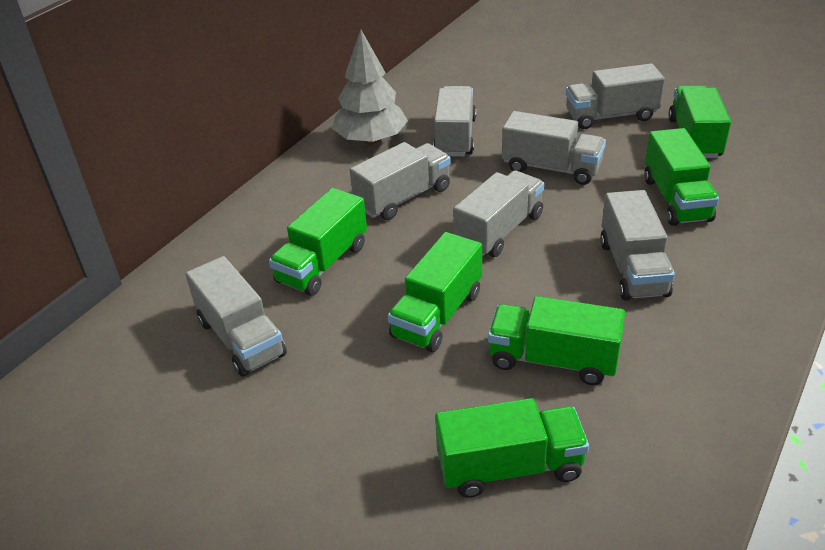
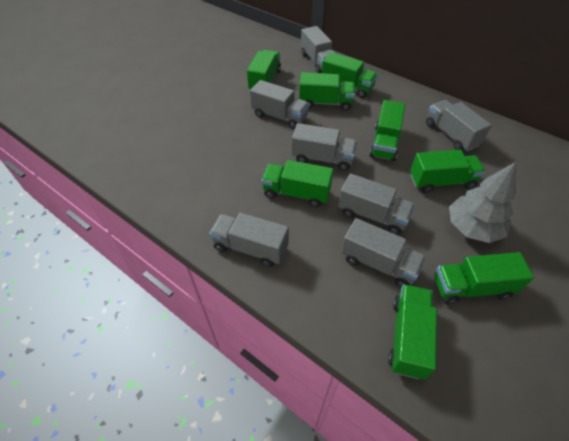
green truck: [269,188,367,296] [388,232,482,352] [435,398,589,498] [488,296,625,385] [644,128,719,226] [668,85,731,158] = 6 -> [247,50,281,90] [261,160,333,207] [299,72,355,111] [322,52,378,98] [369,100,405,161] [388,284,437,380] [410,150,485,193] [434,252,534,305] = 8

